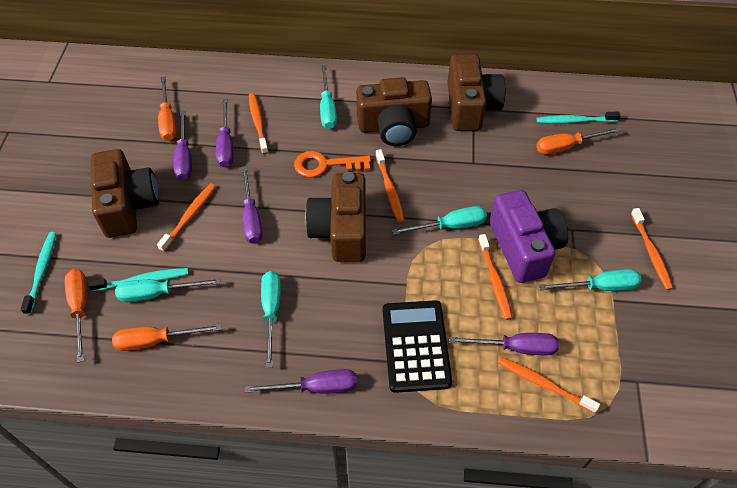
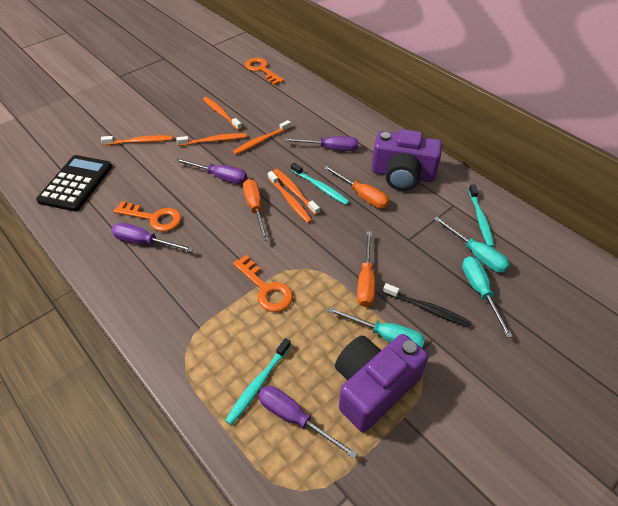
black toothbrush: none = 0 -> [383,283,472,328] = 1
brown camera: [90,149,159,238] [305,172,366,262] [356,77,432,146] [447,54,505,131] = 4 -> none = 0
orange key: [294,151,371,178] = 1 -> [113,201,182,232] [233,255,293,312] [245,58,284,85] = 3
orange screwdriver: [65,269,87,362] [112,324,222,351] [158,76,177,141] [536,127,621,155] = 4 -> [243,179,268,241] [324,166,390,208] [357,231,375,307] = 3
purple camera: [490,190,568,283] = 1 -> [335,334,429,432] [372,129,442,191] = 2
purple screwdriver: [173,110,192,180] [216,99,233,168] [241,166,263,244] [245,369,357,394] [450,333,559,355] = 5 -> [111,223,194,252] [175,158,247,184] [259,386,358,459] [284,136,358,151] = 4
turquoise screwdriver: [115,278,221,302] [261,271,281,368] [320,65,337,129] [392,206,487,235] [539,269,642,291] = 5 -> [327,307,425,348] [434,217,510,273] [462,256,513,338] = 3

